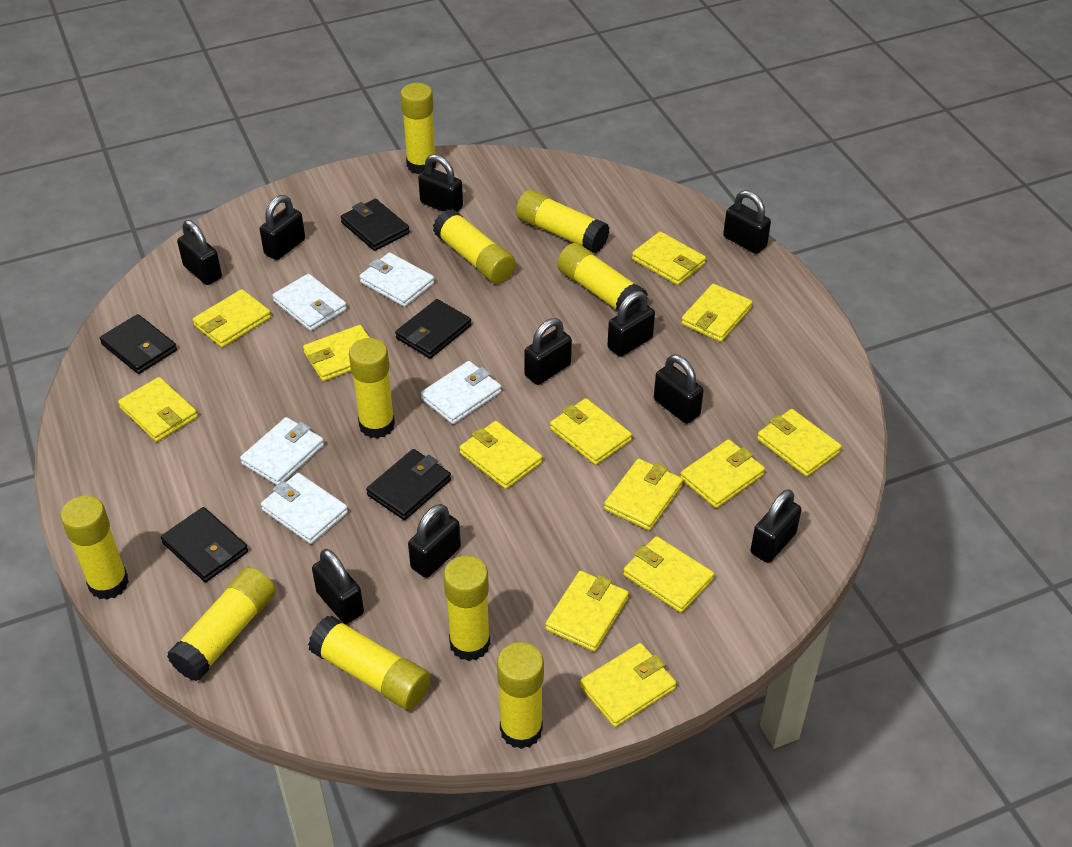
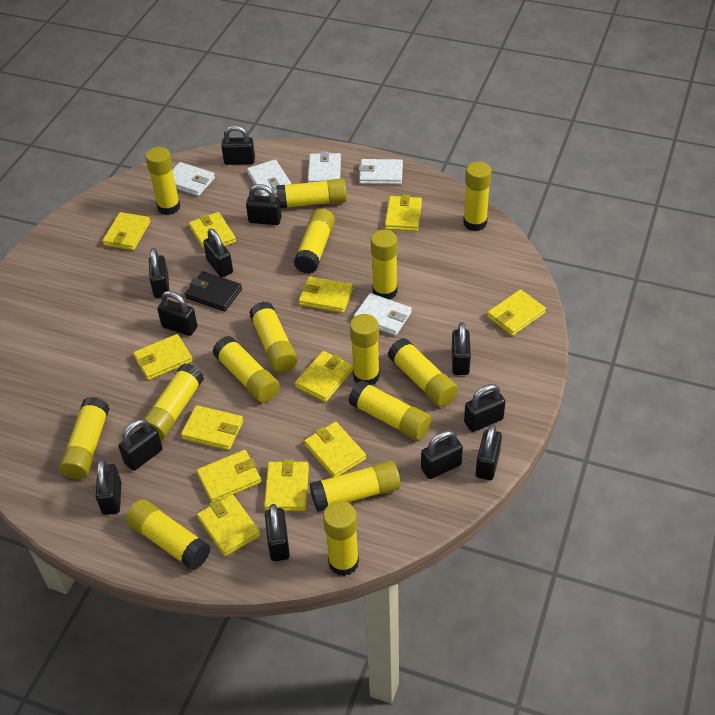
black padlock: [177,220,222,285] [260,195,305,260] [312,549,364,624] [408,504,461,578] [418,154,463,212] [524,318,572,385] [608,291,655,357] [654,354,704,424] [723,190,771,254] [751,490,801,563] = 10 -> [96,459,121,515] [119,419,163,471] [149,248,169,298] [157,291,198,336] [203,228,233,277] [221,125,255,165] [246,184,282,225] [265,504,290,561] [421,430,463,479] [452,322,471,375] [464,384,505,432] [476,424,502,480] = 12
black wallet: [100,314,177,374] [161,507,248,582] [341,199,410,251] [366,449,451,520] [395,299,472,359] = 5 -> [185,271,242,311] = 1
yellow glue stick: [61,495,129,600] [167,567,276,681] [308,615,431,710] [349,338,395,439] [400,83,437,174] [433,209,516,284] [443,556,490,661] [497,642,544,749] [516,190,609,253] [557,243,648,311] = 10 -> [59,397,110,479] [126,499,211,570] [140,363,204,440] [145,147,180,215] [212,336,280,403] [249,301,298,373] [276,178,347,209] [294,208,335,274] [310,461,401,512] [323,501,359,576] [349,380,431,440] [350,314,380,386] [371,229,398,300] [388,338,458,407] [463,161,491,231] = 15
yellow wallet: [118,377,198,442] [193,289,271,348] [303,325,370,381] [459,421,542,489] [545,571,629,652] [550,398,632,465] [580,643,676,727] [604,459,683,531] [623,536,714,613] [632,231,706,285] [680,439,765,508] [681,284,753,342] [757,409,842,477] = 13 -> [102,212,150,250] [133,334,193,380] [181,405,243,450] [189,212,236,252] [197,450,261,502] [197,494,261,557] [264,459,309,511] [295,351,353,402] [299,276,353,313] [304,422,366,477] [385,194,422,232] [487,289,546,336] = 12

